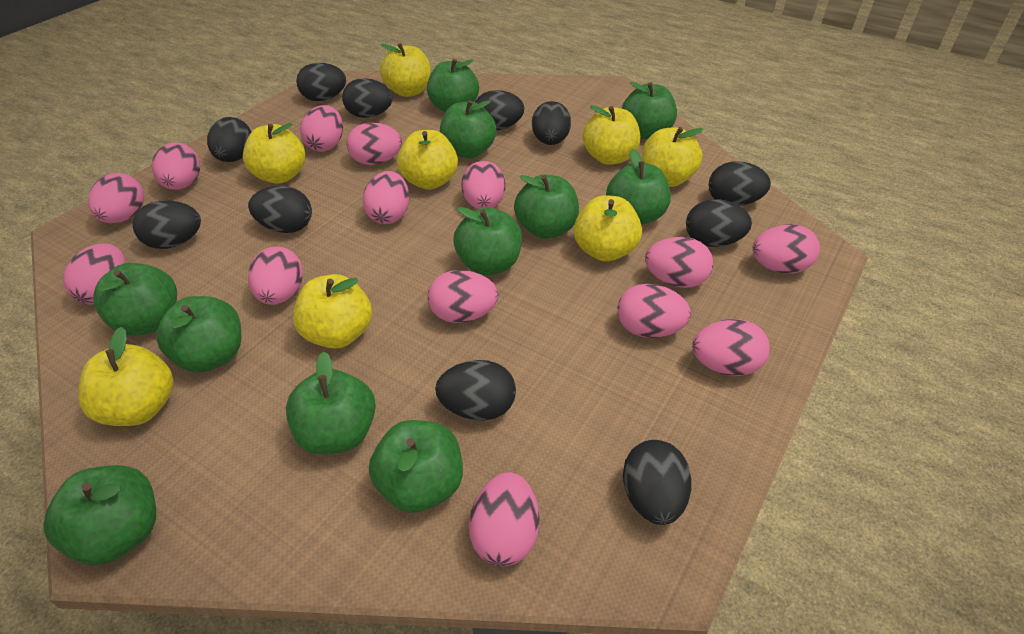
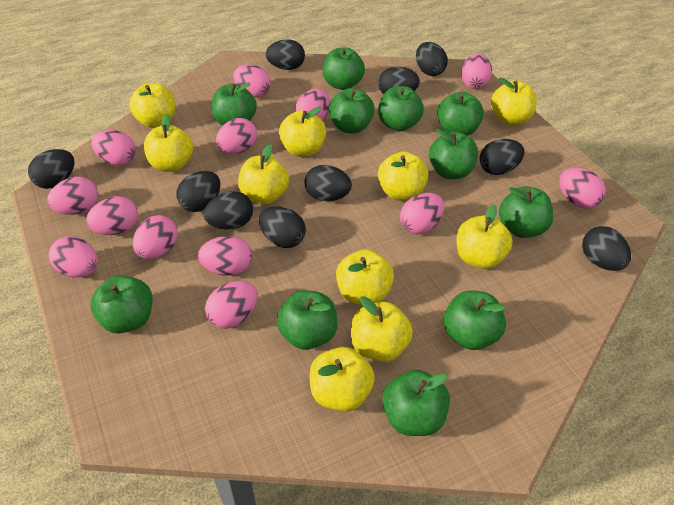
black egg: [133,200,201,249] [207,117,251,162] [248,186,312,233] [296,63,346,101] [342,78,393,118] [435,360,516,420] [475,90,525,130] [532,101,571,145] [623,440,692,525] [686,199,752,247] [709,161,771,206] = 11 -> [28,149,74,189] [176,171,220,212] [203,191,253,229] [259,206,306,248] [266,39,305,70] [304,165,352,201] [378,66,420,94] [416,42,448,76] [480,139,524,175] [582,226,631,271] = 10
pink egg: [63,243,126,305] [88,173,144,223] [152,142,200,190] [248,246,303,305] [300,105,343,152] [346,122,402,165] [363,171,409,224] [428,270,498,323] [461,161,506,209] [469,472,539,566] [617,284,691,338] [645,237,713,288] [692,319,770,376] [752,224,820,273] = 14 -> [47,177,98,215] [49,236,98,277] [86,196,138,235] [91,130,136,166] [133,215,178,259] [198,236,252,276] [205,281,258,329] [216,118,257,154] [233,64,271,98] [295,89,330,121] [400,193,444,234] [461,53,492,89] [559,168,606,209] = 13
yellow apple: [78,327,174,426] [243,123,305,184] [293,274,372,349] [380,43,431,97] [397,130,458,190] [574,195,642,262] [583,105,640,165] [642,127,704,187] = 8 -> [129,83,175,128] [144,114,193,172] [238,144,289,204] [279,107,326,157] [310,347,375,412] [336,249,394,305] [351,296,413,362] [378,151,429,201] [456,204,513,269] [491,78,537,125] = 10

